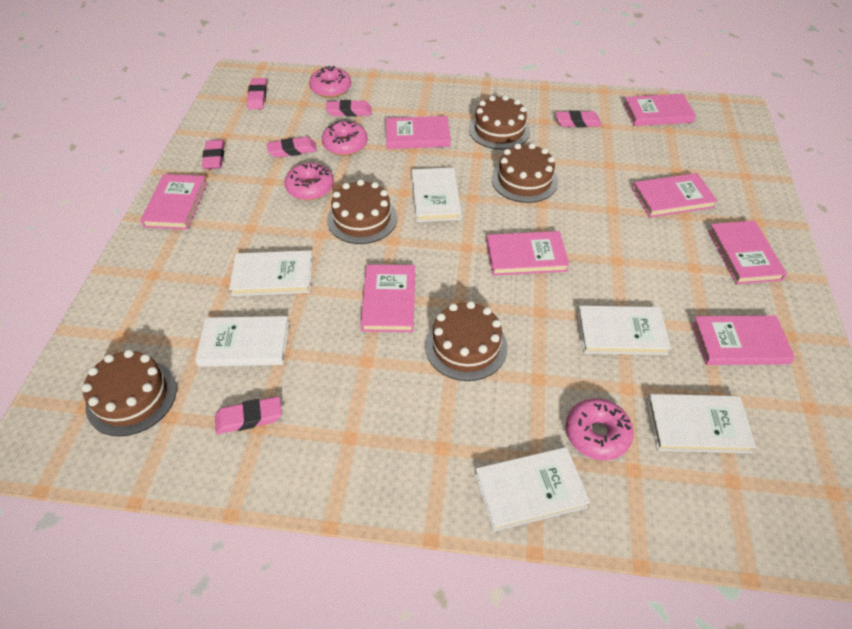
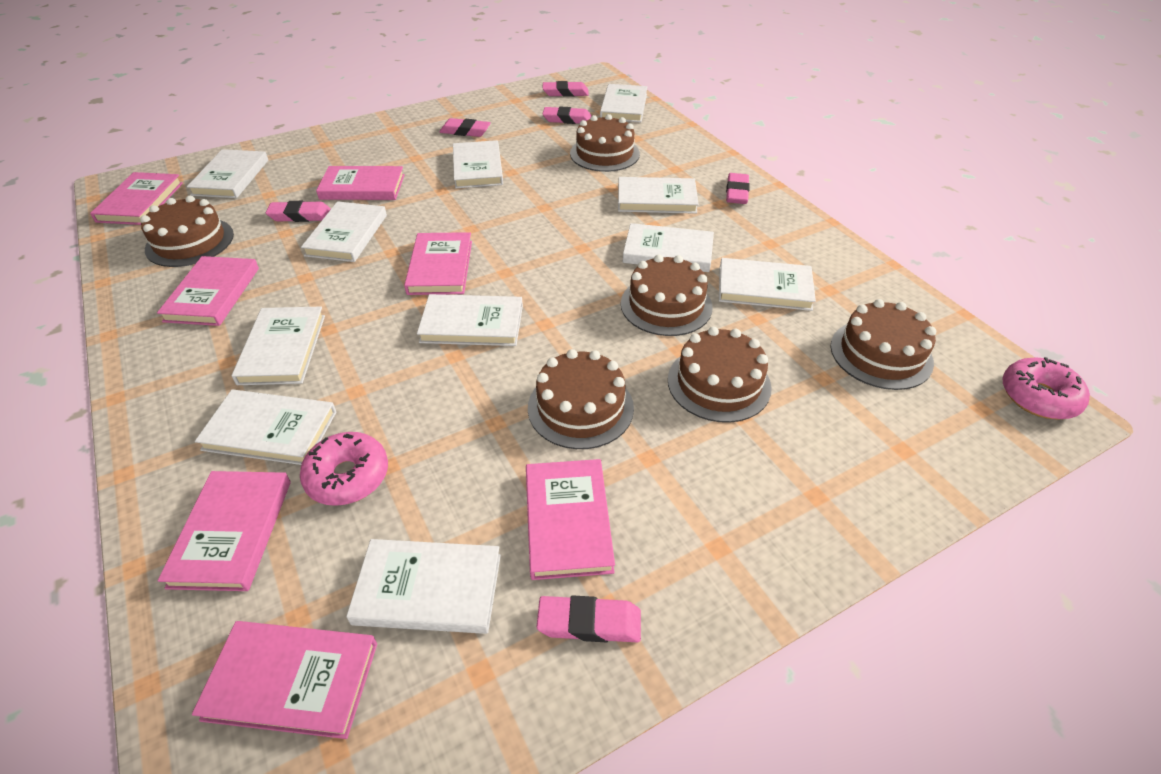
brown cake: [82,349,177,436] [327,179,397,244] [425,301,508,381] [469,95,530,149] [492,143,558,203] = 5 -> [140,196,234,267] [528,349,634,449] [570,114,640,172] [621,254,712,336] [668,327,772,423] [830,299,936,390] = 6
pink book: [140,174,207,230] [361,265,415,332] [386,116,451,149] [486,231,569,276] [623,94,696,126] [632,173,717,218] [692,315,795,365] [708,221,787,284] = 8 -> [90,172,183,225] [157,256,259,326] [158,471,291,591] [192,621,377,739] [316,166,405,200] [404,232,472,295] [526,459,615,580] = 7
pink donut: [284,163,334,200] [309,66,351,98] [322,121,368,156] [566,398,634,460] = 4 -> [300,432,388,506] [1002,357,1090,420] = 2
white book: [195,316,289,367] [229,250,313,296] [412,167,462,222] [475,447,590,531] [577,305,671,355] [647,394,756,453] = 6 -> [187,149,268,198] [195,389,336,465] [231,307,325,385] [301,201,387,262] [346,539,501,634] [417,294,523,346] [453,140,503,188] [600,84,647,122] [618,177,699,214] [623,223,714,272] [719,258,816,311] = 11

